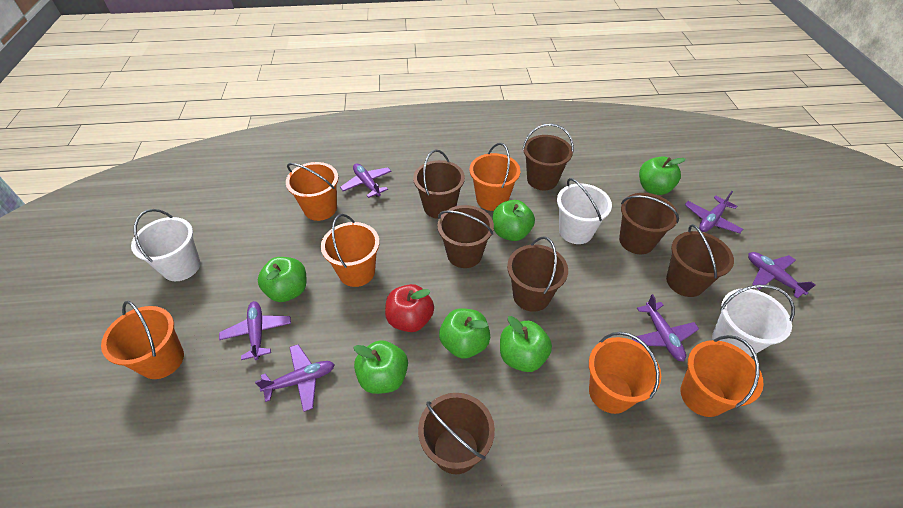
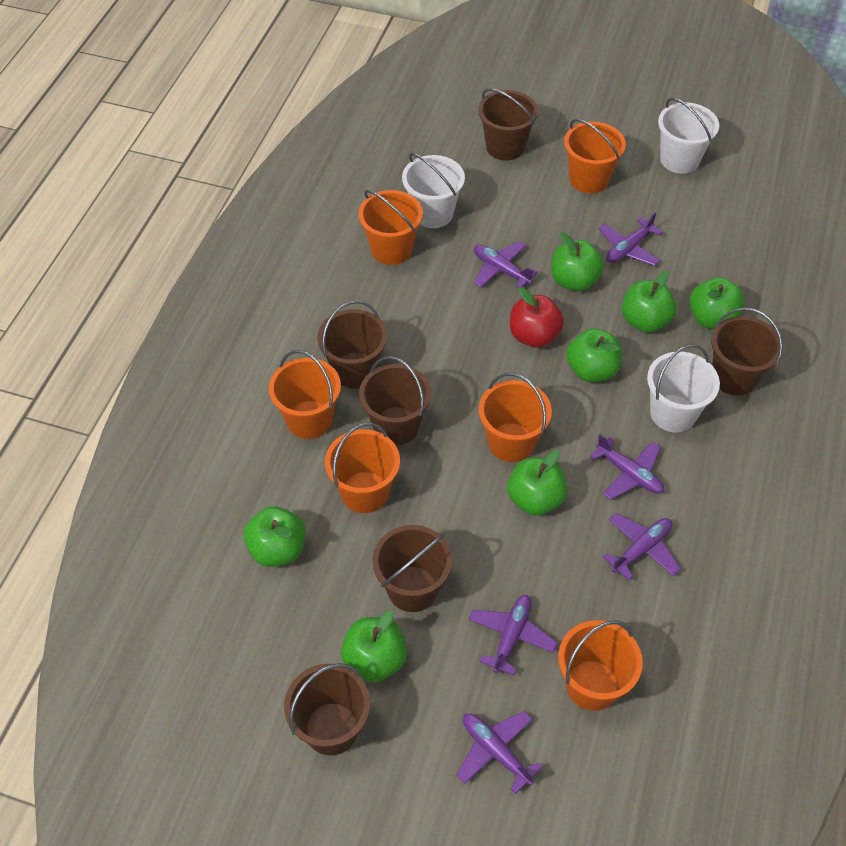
brown bucket: [413,150,465,219] [418,393,495,474] [437,205,494,268] [507,236,568,312] [522,124,574,190] [619,193,679,254] [666,224,734,297] = 7 -> [284,663,370,755] [317,300,387,389] [359,356,431,445] [372,525,452,612] [478,88,538,161] [711,307,783,396] = 6
green apple: [258,257,306,302] [354,340,408,394] [439,308,490,359] [493,200,535,241] [500,316,552,372] [639,156,686,195] = 6 -> [244,507,306,567] [341,610,407,682] [507,450,568,516] [551,232,604,291] [566,329,622,382] [622,271,677,333] [689,277,745,329] = 7

